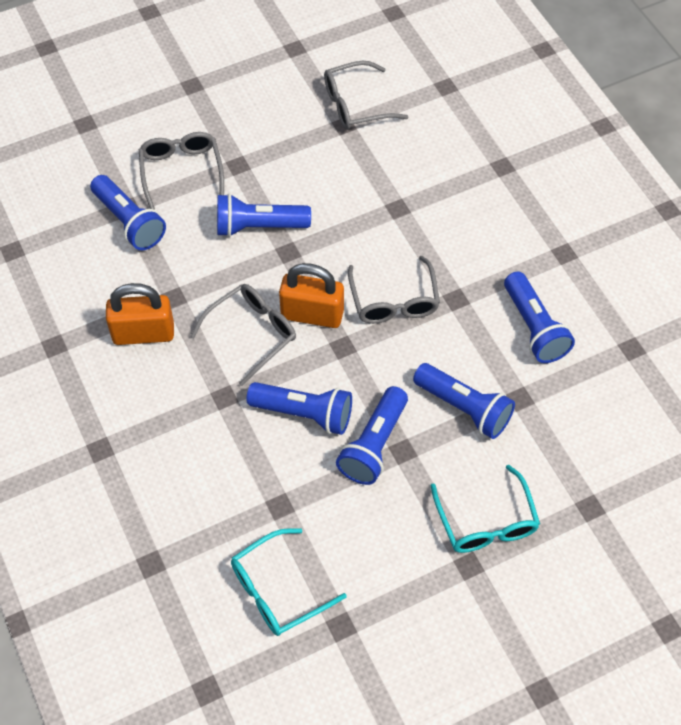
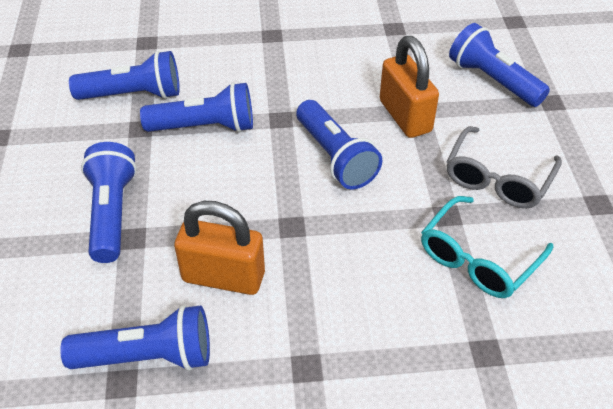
grey glasses: [139,132,224,210] [190,284,296,386] [324,61,409,130] [348,256,440,324] = 4 -> [446,126,562,208] = 1
turquoise glasses: [231,528,347,636] [431,465,540,553] = 2 -> [421,196,553,298] = 1

